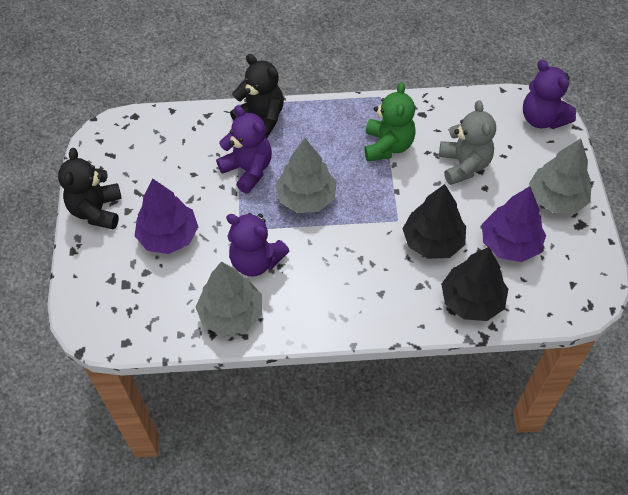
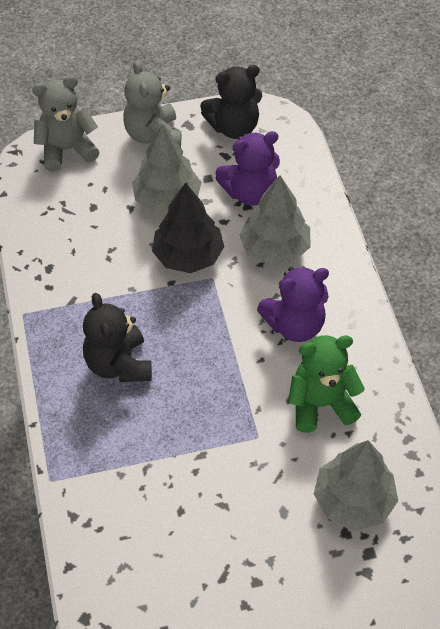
black tree: [403,184,466,259] [441,247,508,321] = 2 -> [152,182,225,273] = 1
grey teddy bear: [439,100,496,185] = 1 -> [32,75,99,171] [123,61,181,147] = 2
purple teddy bear: [216,105,272,193] [226,213,289,276] [523,60,577,129] = 3 -> [215,131,280,206] [257,266,329,342] = 2
purple tree: [135,179,198,254] [482,187,546,262] = 2 -> none = 0

